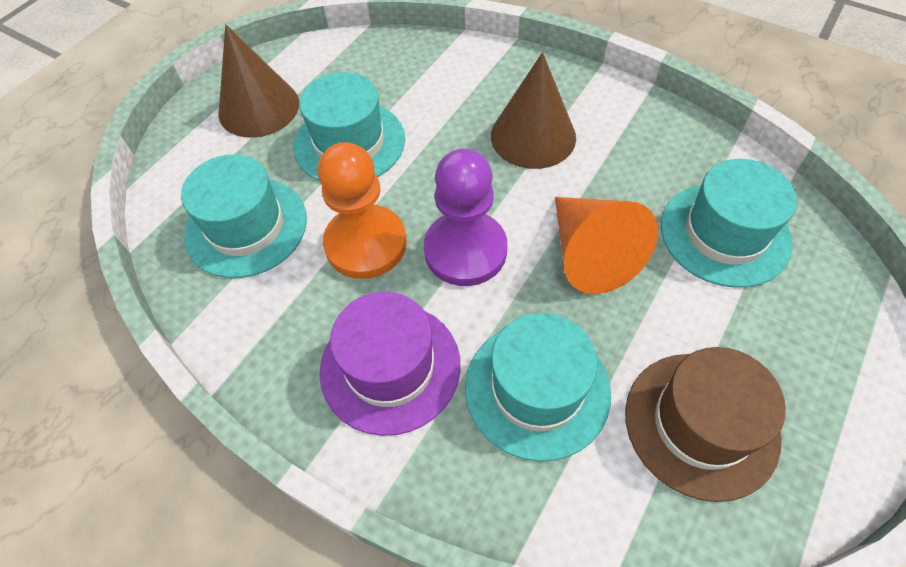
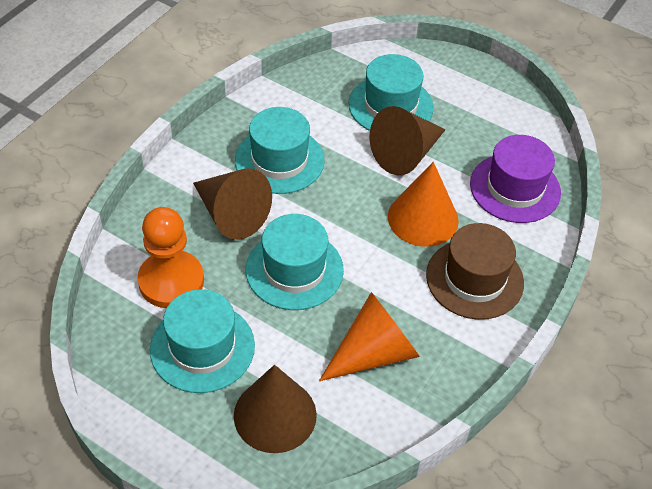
brown cone: [218,24,299,138] [491,52,576,169] = 2 -> [193,168,272,240] [234,365,317,453] [369,106,445,175] = 3
orange cone: [555,197,658,294] = 1 -> [319,292,420,381] [388,162,459,247] = 2
purple pawn: [424,149,507,286] = 1 -> none = 0

